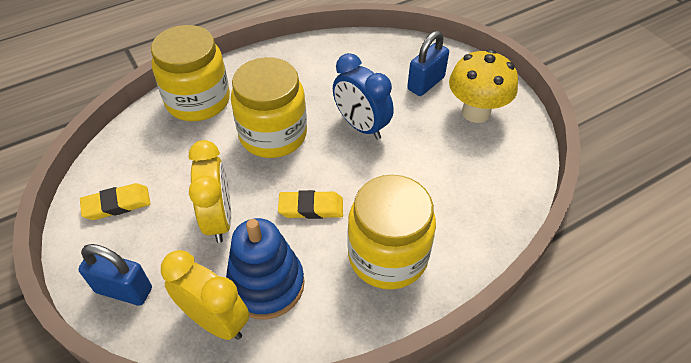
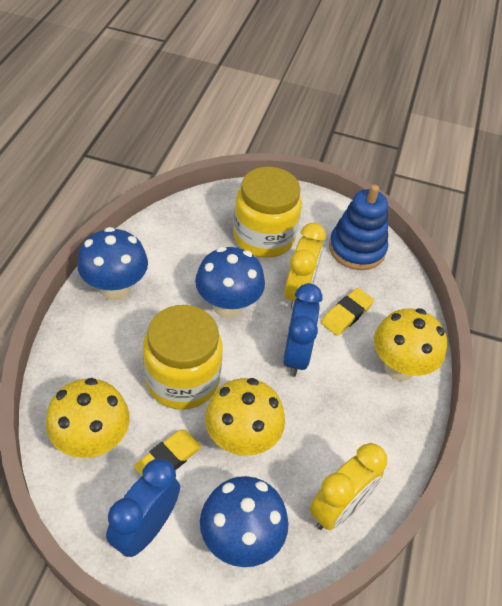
blue clock: [333,53,394,140] = 1 -> [106,458,180,557] [283,283,322,377] = 2
blue mushroom: none = 0 -> [77,227,148,300] [195,247,265,318] [200,476,289,567] = 3
blue padlock: [78,244,152,306] [407,31,449,96] = 2 -> none = 0
yellow jar: [151,25,230,121] [231,57,307,158] [348,175,436,289] = 3 -> [143,305,222,409] [233,167,302,258] = 2
yellow mushroom: [449,49,518,123] = 1 -> [46,378,130,458] [205,378,285,456] [374,308,447,381] = 3

